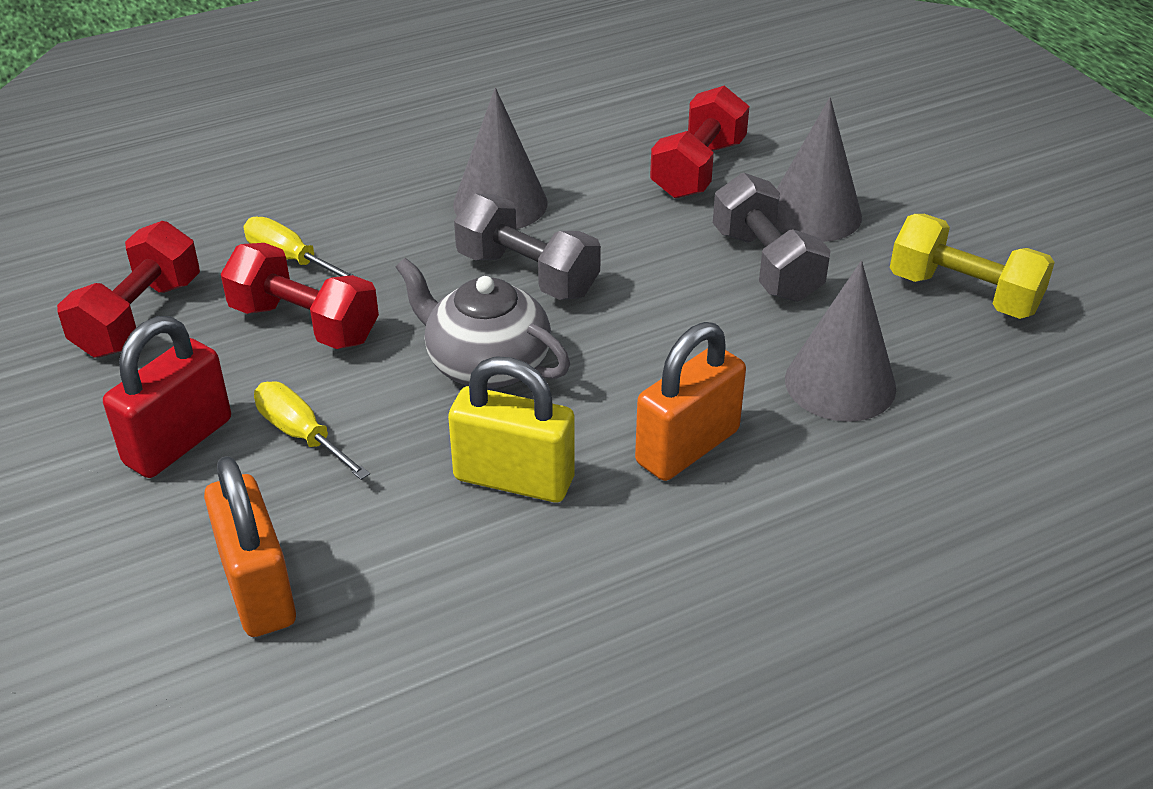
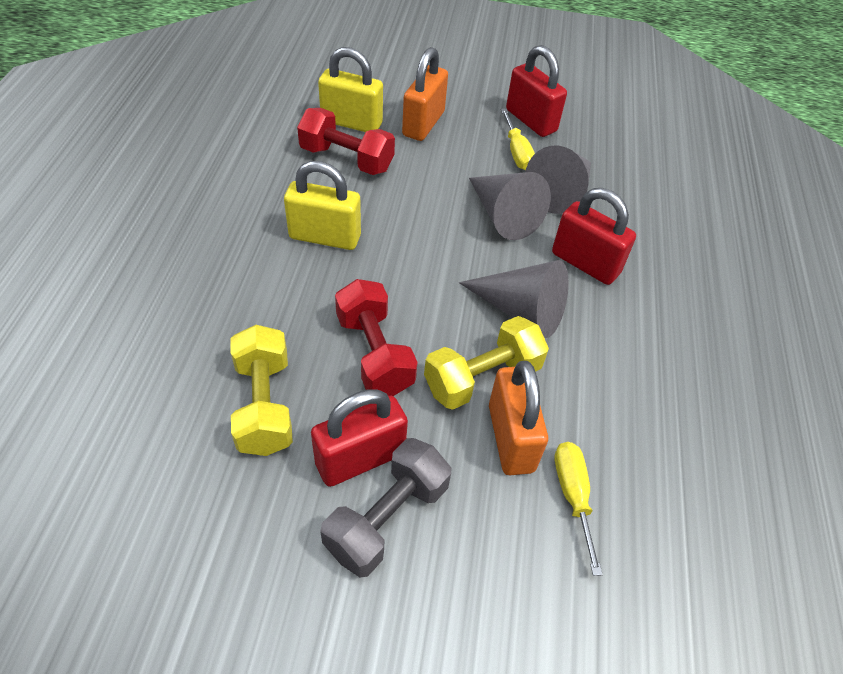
grey dumbbell: [454,193,601,300] [713,173,831,302] = 2 -> [321,438,451,577] = 1
grey teapot: [396,258,570,388] = 1 -> none = 0
red dumbbell: [57,221,200,358] [221,243,379,349] [650,86,749,199] = 3 -> [297,108,395,175] [335,279,418,396] = 2
red padlock: [103,316,231,478] = 1 -> [311,389,408,487] [506,45,567,137] [552,188,636,285] = 3
yellow dumbbell: [890,214,1055,319] = 1 -> [231,325,293,456] [424,316,549,410] = 2
yellow padlock: [448,357,575,502] = 1 -> [284,161,361,250] [318,47,383,132] = 2

